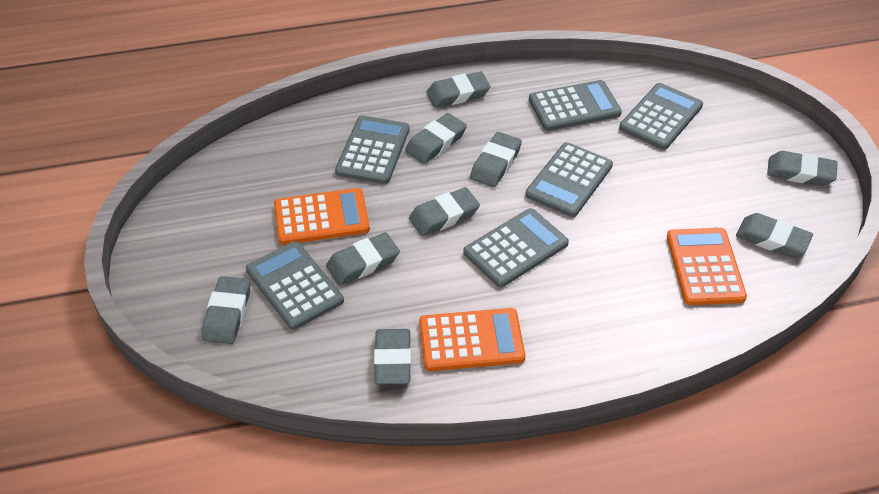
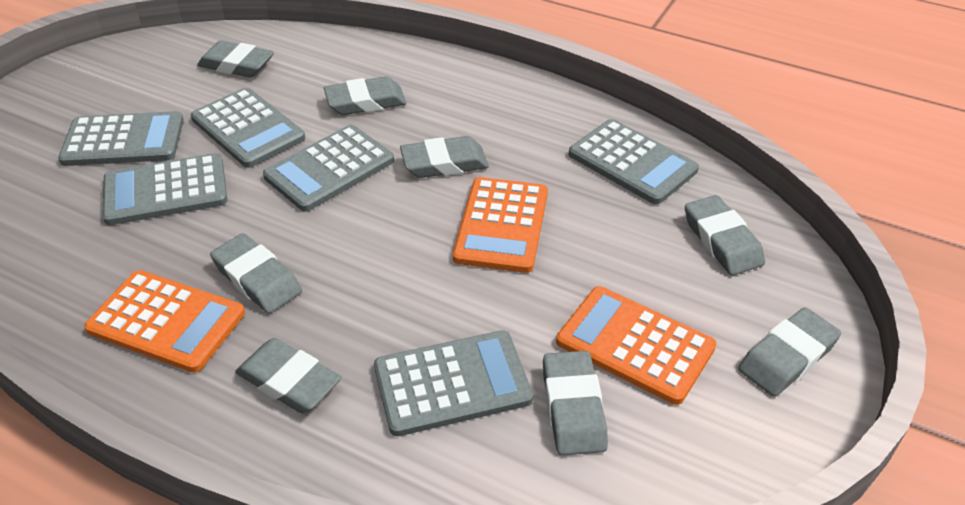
grey eraser: [202,276,250,344] [326,232,400,285] [374,329,411,385] [405,113,467,164] [409,187,480,236] [426,72,490,108] [470,132,522,187] [736,213,813,257] [767,151,838,186] = 9 -> [197,40,274,77] [210,233,302,313] [235,338,341,413] [324,76,407,115] [400,136,489,178] [543,351,608,456] [685,195,765,275] [738,307,841,397] = 8

